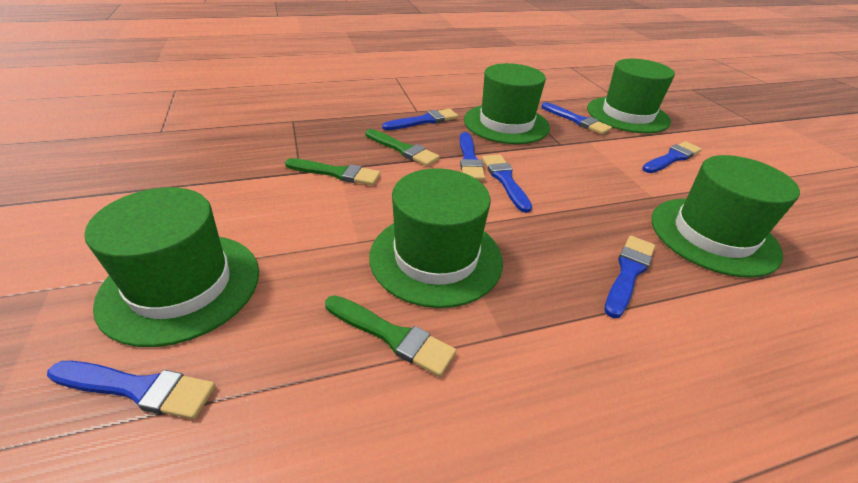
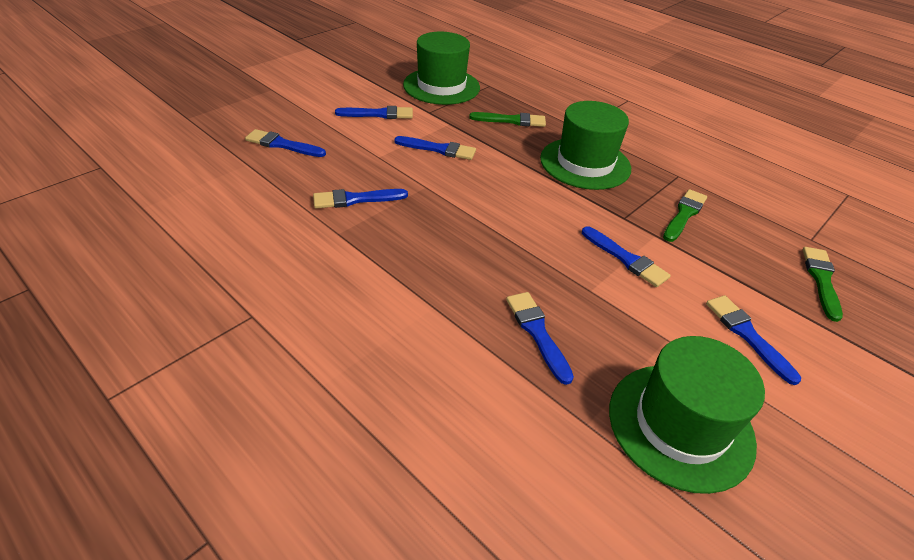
green hat: [84,187,259,347] [369,169,503,308] [464,63,550,144] [587,59,675,133] [651,155,800,278] = 5 -> [403,32,480,105] [540,101,631,190] [609,336,765,494] = 3

